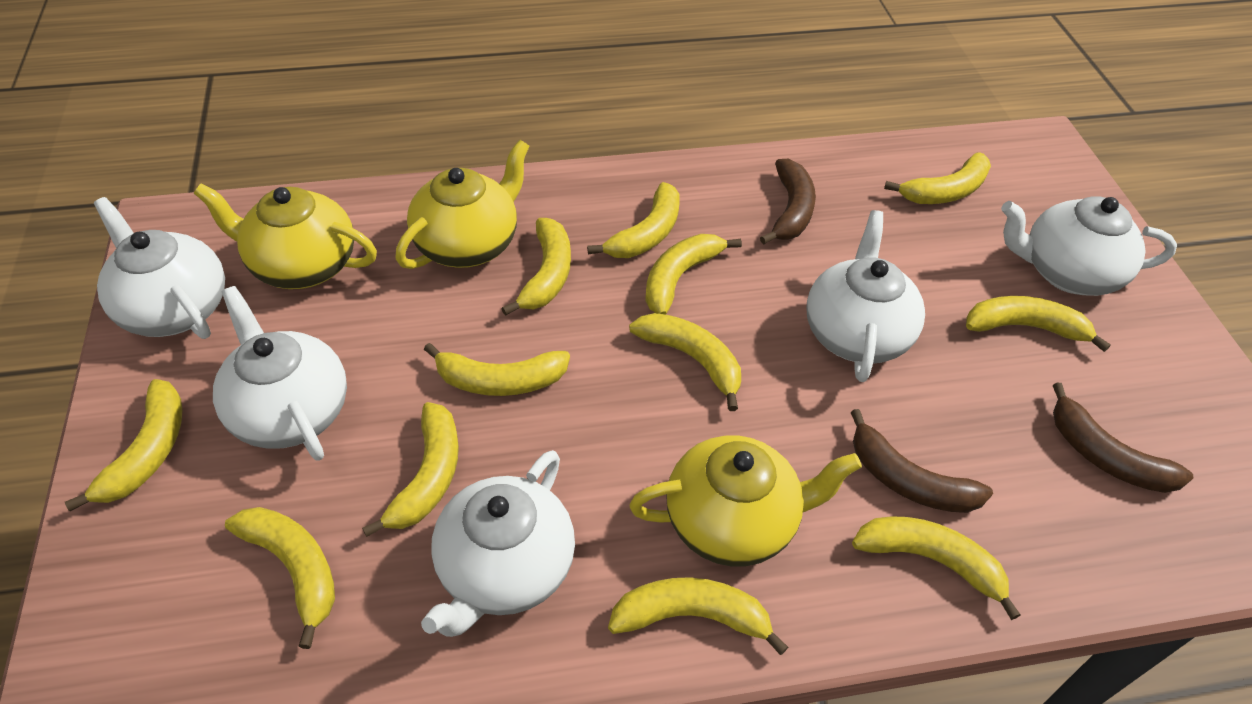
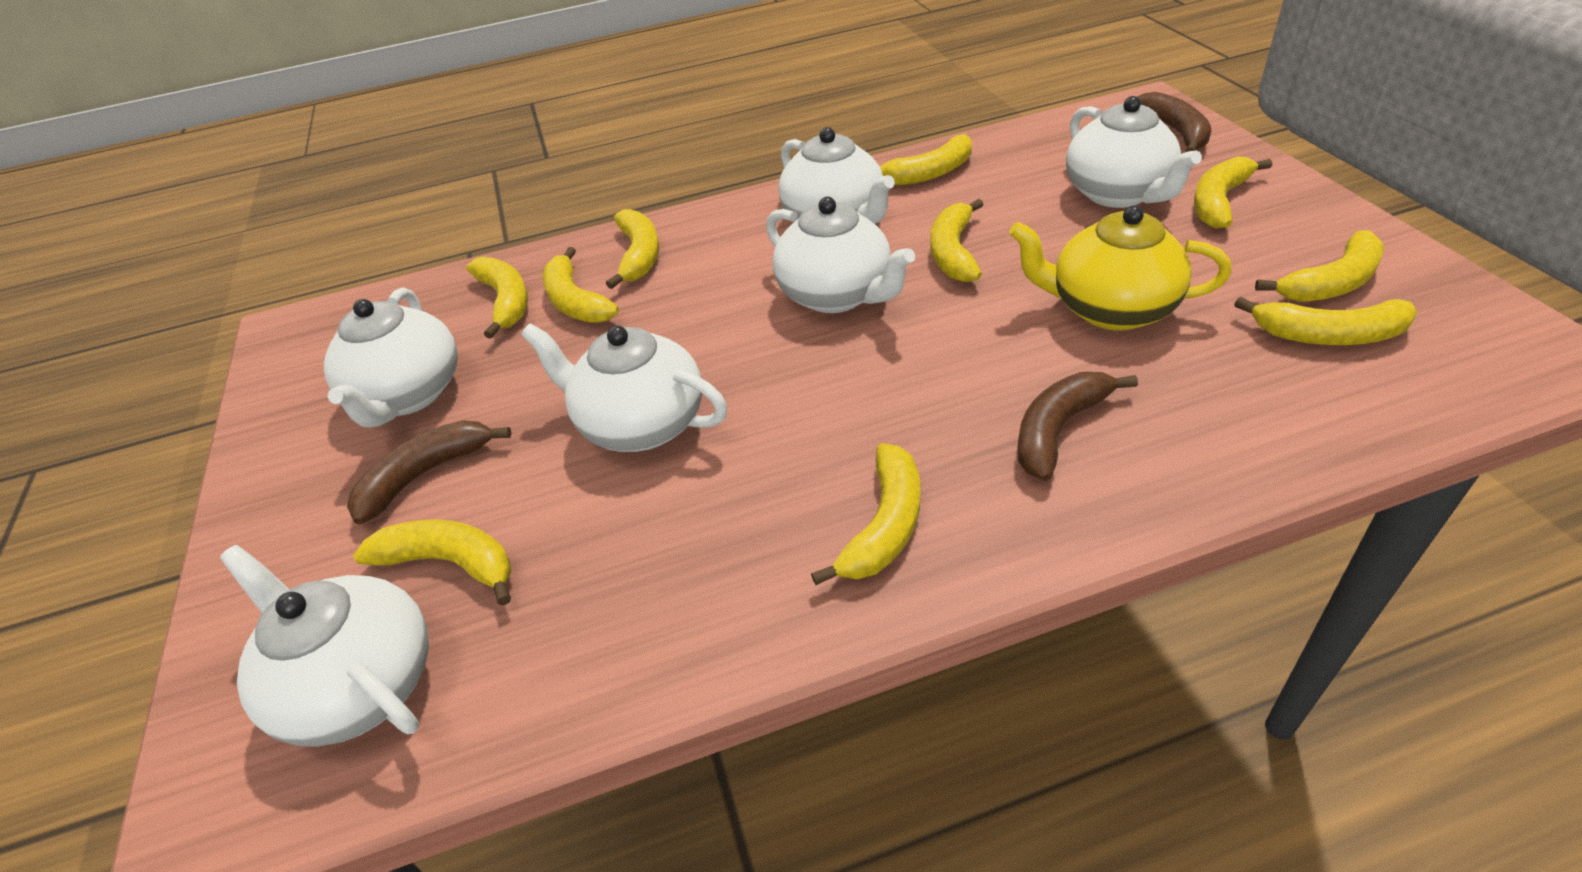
white teapot: [94,197,225,339] [213,286,347,461] [421,450,575,637] [806,210,925,382] [1001,196,1177,296] = 5 -> [220,545,429,747] [324,288,458,427] [521,323,727,452] [766,197,915,313] [778,127,895,224] [1066,96,1202,208] = 6
yellow banana: [65,379,182,511] [225,507,335,649] [362,402,459,537] [424,343,570,396] [501,218,571,316] [587,182,680,258] [608,577,788,655] [629,313,741,411] [645,234,742,315] [852,516,1020,620] [884,152,991,204] [966,296,1111,352] = 12 -> [353,519,511,605] [466,257,528,339] [543,247,619,323] [606,209,659,289] [811,443,920,585] [880,134,972,186] [930,199,984,282] [1194,156,1272,229] [1234,297,1417,345] [1255,230,1384,302] = 10
yellow teapot: [194,183,377,289] [395,140,530,269] [629,436,862,566] = 3 -> [1009,205,1231,331] = 1

